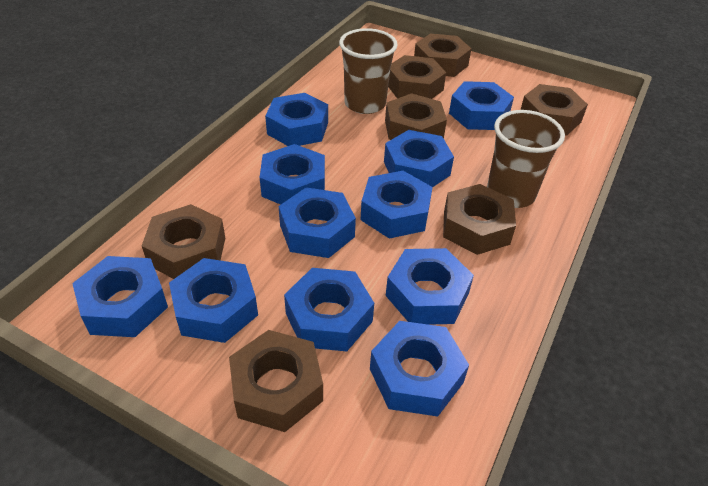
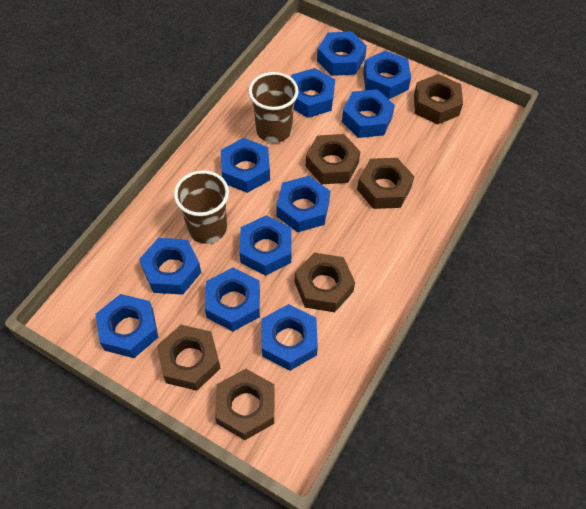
brown nut: [142,204,225,279] [229,330,323,432] [385,93,447,140] [388,55,446,99] [414,34,472,77] [443,184,516,255] [521,84,588,135] = 7 -> [157,325,221,391] [215,369,275,440] [295,253,355,312] [306,134,361,184] [357,158,414,209] [414,74,463,124] = 6

